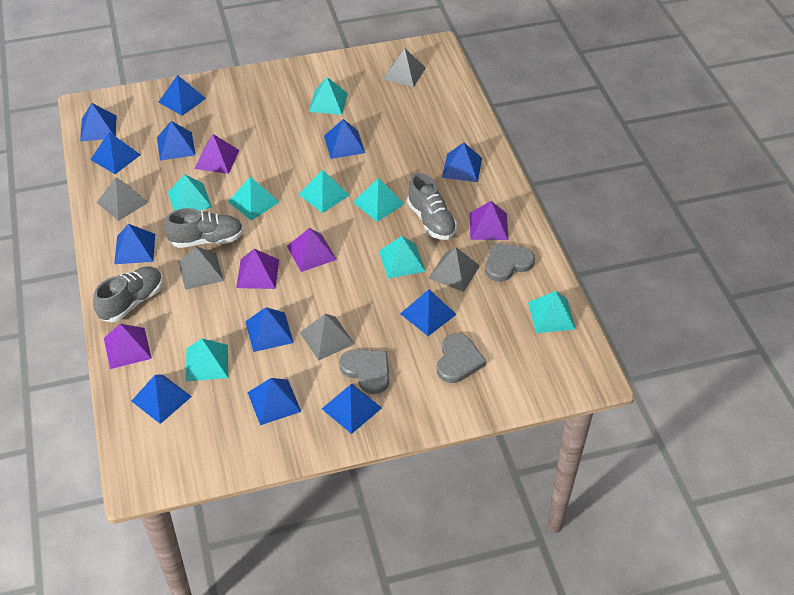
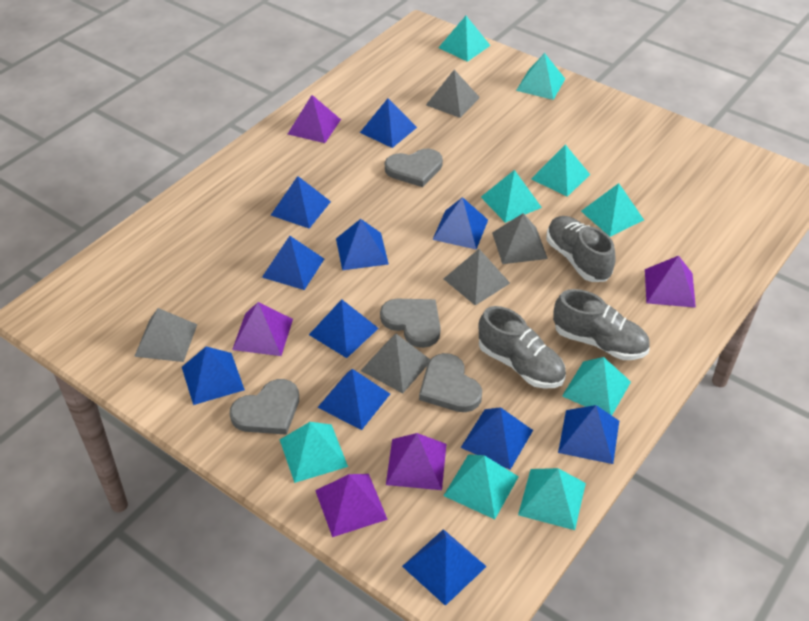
blue pyramid: [80,103,116,141] [90,132,141,174] [114,224,155,264] [132,375,192,424] [157,121,196,161] [158,75,206,116] [245,307,294,352] [247,378,301,425] [322,384,382,434] [324,119,365,159] [400,290,457,336] [442,142,482,182] = 12 -> [182,346,245,405] [262,236,324,290] [271,176,331,229] [309,299,379,358] [317,369,390,430] [336,219,389,270] [360,98,417,148] [402,529,487,606] [432,197,488,250] [461,407,533,470] [558,405,619,464] = 11
grey heart: [339,349,389,394] [437,333,486,383] [485,243,535,282] = 3 -> [230,379,299,435] [380,299,440,348] [385,149,443,187] [419,353,482,412] = 4
turquoise pyramid: [168,174,212,211] [186,339,228,382] [228,177,279,221] [298,169,350,213] [309,77,348,115] [353,178,404,222] [379,236,426,279] [528,291,576,333] = 8 -> [280,422,348,483] [438,16,491,62] [444,454,519,519] [481,170,542,223] [516,53,565,100] [518,468,586,530] [531,145,590,197] [562,357,631,415] [581,183,644,237] = 9

